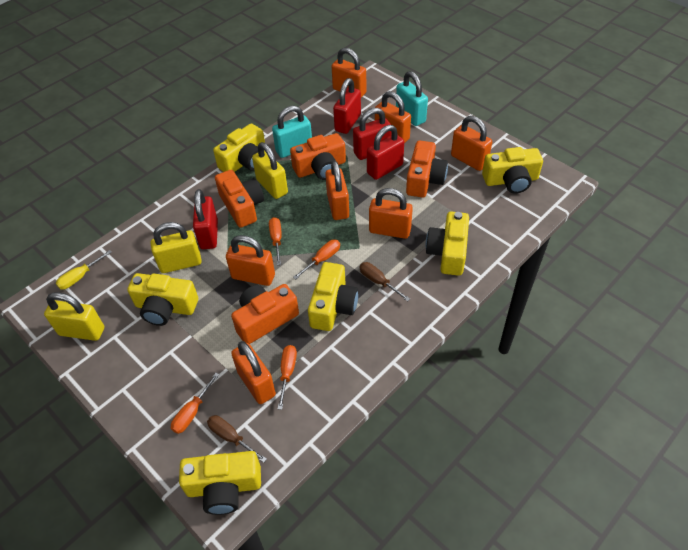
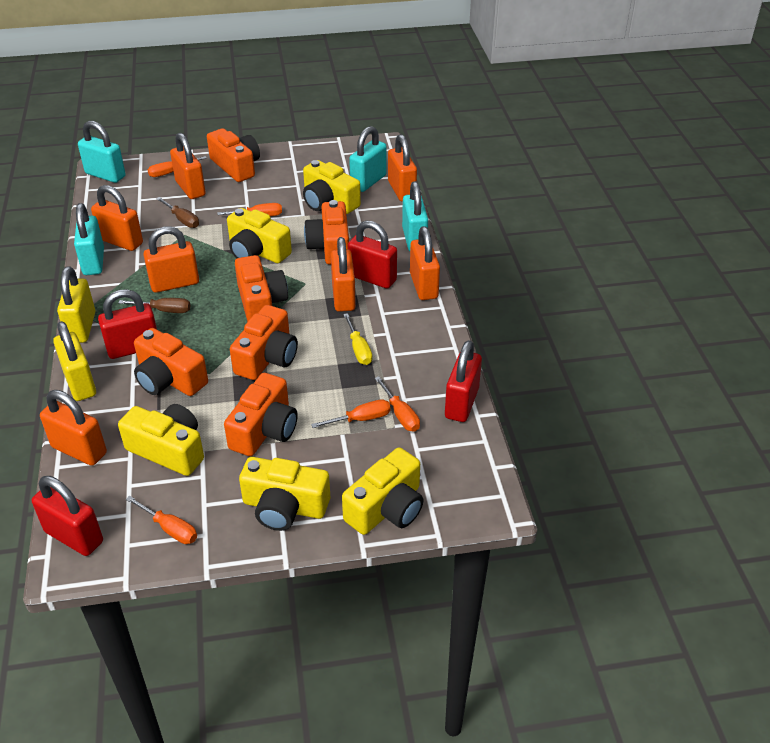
orange camera: [215,170,264,228] [231,284,299,344] [290,133,346,180] [406,141,448,198] = 4 -> [134,328,208,396] [207,128,260,182] [224,373,298,456] [230,305,298,380] [235,255,288,322] [304,200,349,265] = 6
orange screwdriver: [171,373,219,434] [269,217,282,265] [278,345,297,410] [293,240,340,279] = 4 -> [126,496,197,544] [147,156,207,177] [217,203,282,216] [311,399,391,428] [375,376,420,432] = 5
turquoise padlock: [272,105,312,158] [396,71,428,126] = 2 -> [74,203,104,275] [78,121,126,183] [349,126,387,192] [402,181,428,251] = 4
yellow camera: [127,273,198,326] [179,451,261,515] [213,124,265,172] [308,262,358,331] [426,212,469,276] [482,147,543,194] = 6 -> [118,404,204,476] [227,208,292,263] [239,457,330,531] [303,160,361,214] [342,447,424,535] = 5
yellow padlock: [44,292,104,341] [150,222,202,273] [252,142,288,199] = 3 -> [53,321,96,401] [57,266,95,343] = 2

